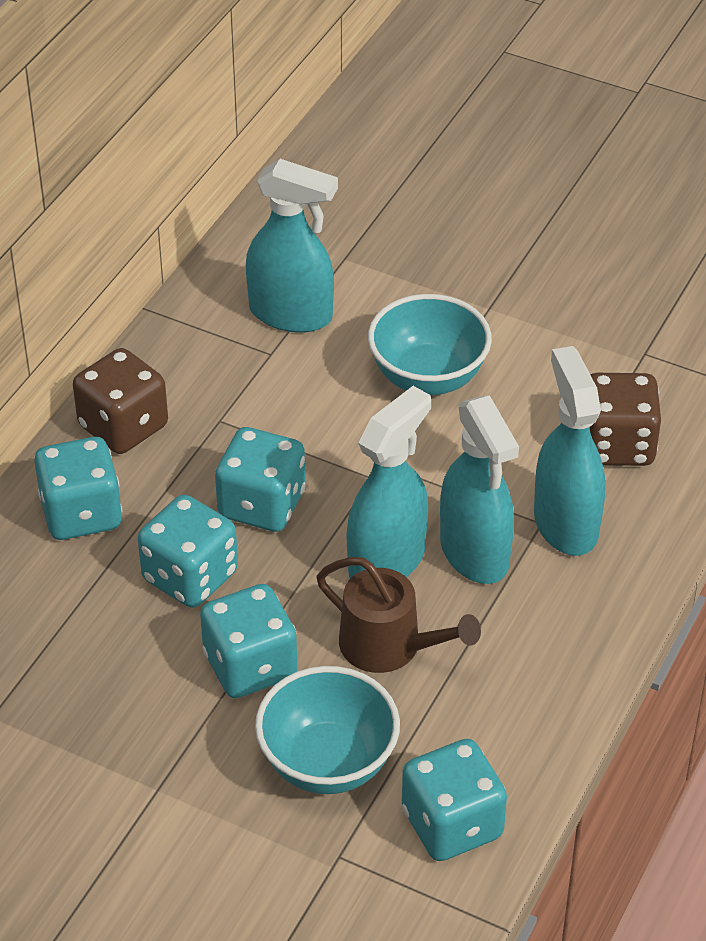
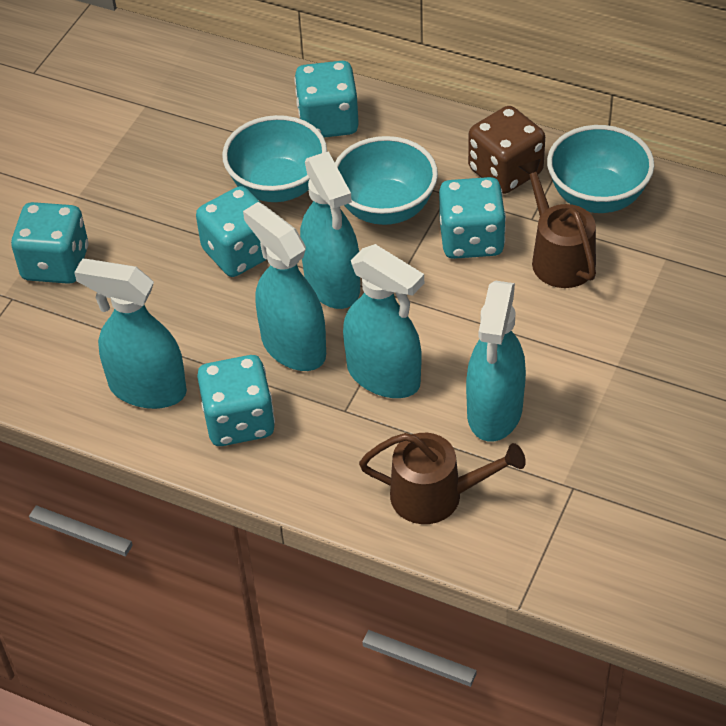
brown dice: [73,348,168,454] [590,373,661,466] = 2 -> [468,106,545,194] = 1
brown watering can: [317,557,481,673] = 1 -> [359,433,526,524] [519,159,596,288] = 2
turquoise bowl: [255,666,400,794] [368,294,492,395] = 2 -> [222,115,327,202] [335,136,438,225] [547,125,654,213] = 3
turquoise spray bottle: [246,159,338,333] [347,386,431,579] [440,395,519,584] [534,346,605,556] = 4 -> [74,259,187,409] [243,202,326,371] [300,151,360,309] [343,244,424,398] [466,281,526,442] = 5

